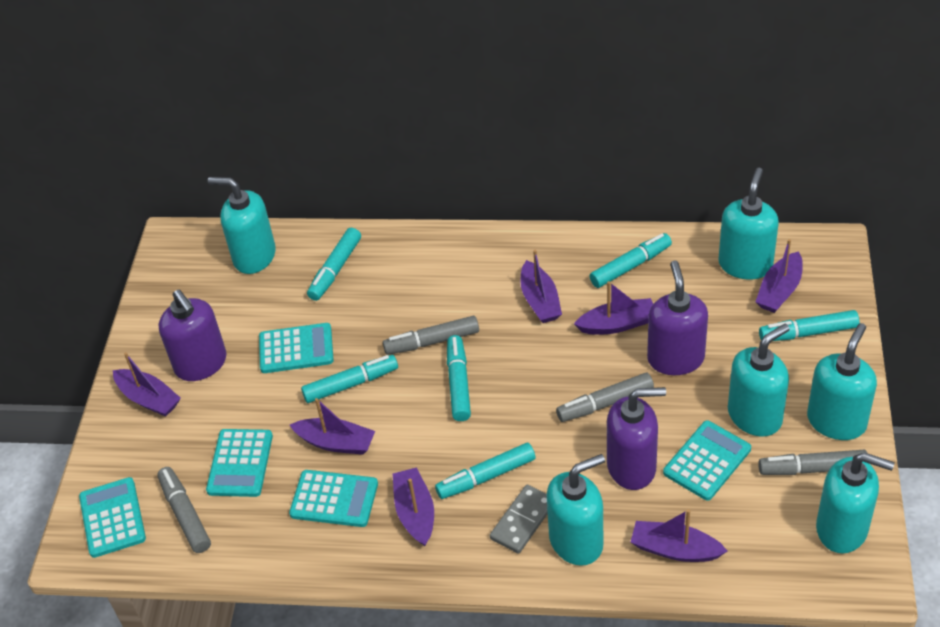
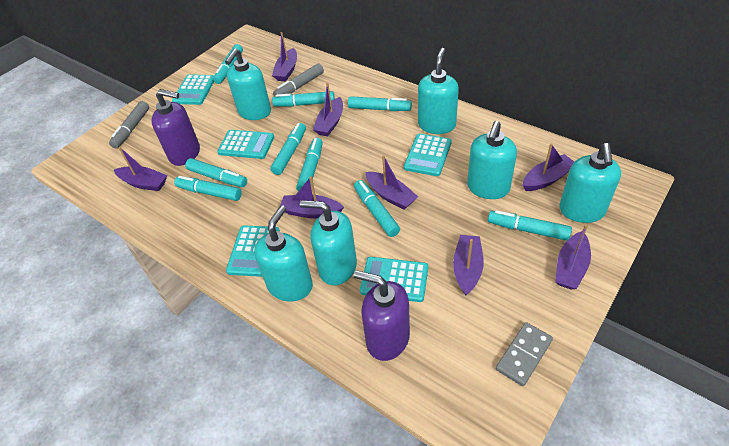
grey marker: [157,467,211,553] [383,316,479,355] [556,372,654,422] [758,450,867,475] = 4 -> [109,101,149,148] [273,63,324,97] = 2
purple boat: [113,352,181,417] [290,398,375,455] [393,467,434,546] [520,250,562,323] [574,281,653,334] [631,509,727,562] [755,239,803,313] = 7 -> [114,147,167,191] [272,32,297,81] [280,176,344,219] [313,83,343,136] [366,155,418,209] [453,235,484,296] [523,143,574,191] [556,224,591,289] = 8
purple soap dispenser: [158,290,226,381] [607,387,666,490] [647,261,708,375] = 3 -> [152,89,200,166] [354,270,410,361] = 2
turquoise marker: [301,355,398,403] [307,228,361,301] [435,443,535,499] [447,335,471,421] [590,233,672,288] [759,310,859,341] = 6 -> [174,176,242,201] [185,158,247,187] [213,44,243,84] [270,123,306,175] [272,91,335,107] [296,138,323,192] [348,96,412,111] [354,180,400,237] [488,210,572,241] = 9

